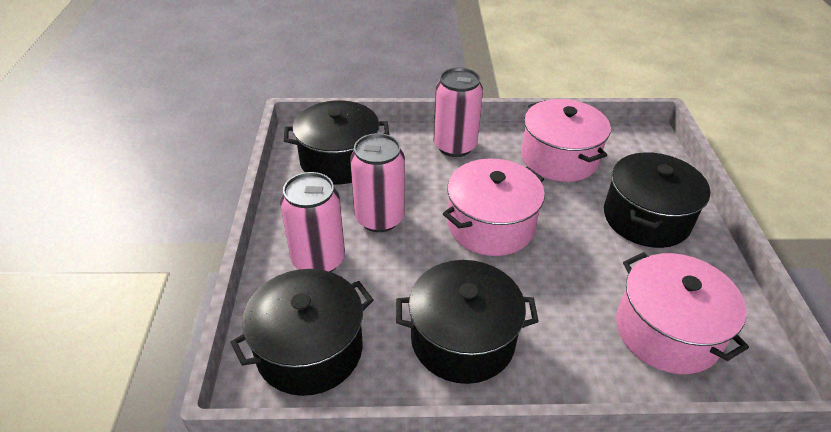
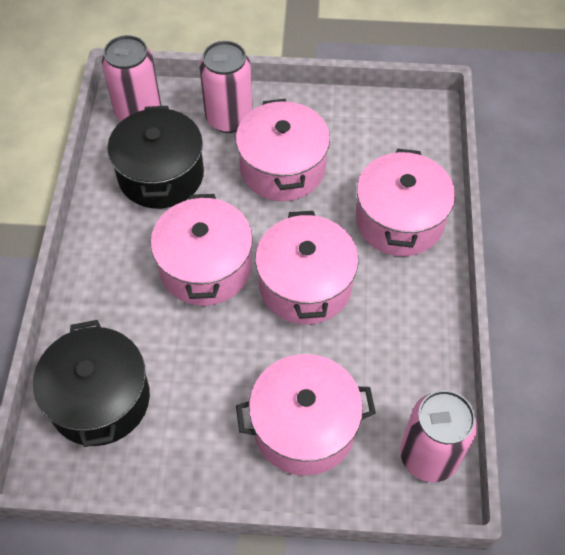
black pot: [230,269,374,396] [284,100,389,184] [396,260,539,384] [604,152,710,248] = 4 -> [33,320,150,447] [107,106,204,209] = 2
pink pot: [443,159,545,256] [521,99,611,182] [616,252,749,374] = 3 -> [151,194,253,306] [236,99,330,201] [236,354,376,476] [255,211,358,324] [356,149,455,256] = 5

